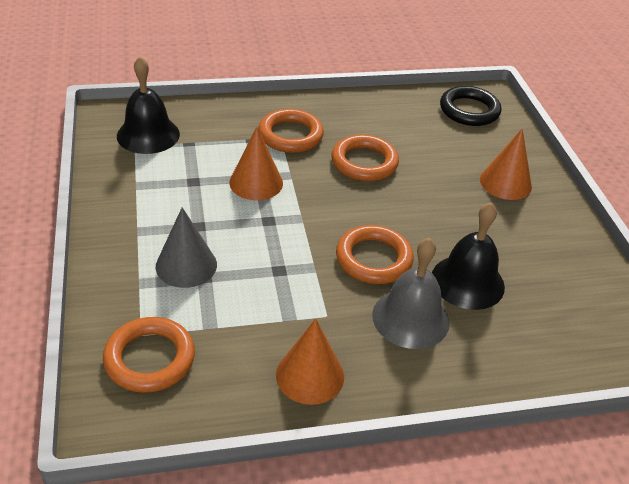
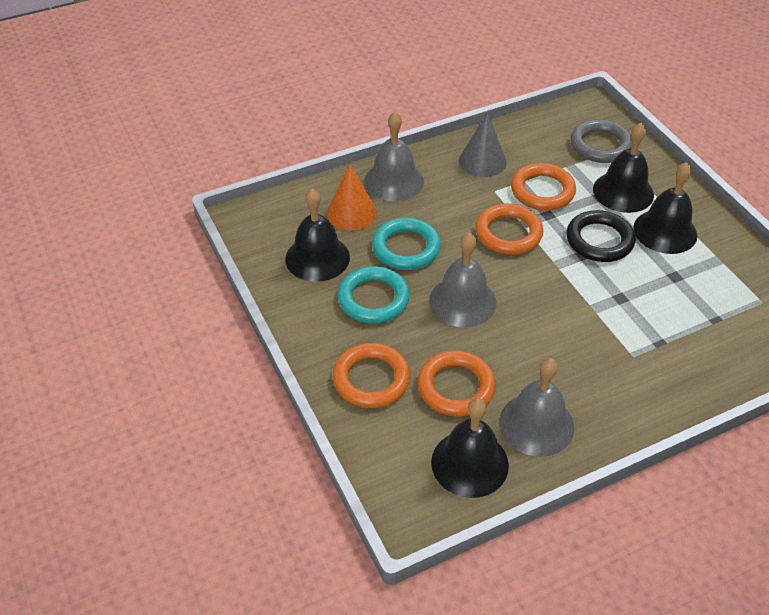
black bell: [117,57,180,154] [432,202,505,310] = 2 -> [285,188,350,282] [431,398,509,498] [593,123,654,213] [633,162,697,254] = 4
grey bell: [372,238,450,349] = 1 -> [364,112,424,201] [429,232,496,327] [499,358,574,457] = 3
grey ring: none = 0 -> [571,119,632,163] = 1
orange cone: [229,127,283,200] [276,318,344,405] [480,128,532,200] = 3 -> [327,164,377,231] = 1
turquoise ring: none = 0 -> [338,266,410,323] [372,218,441,270] = 2

